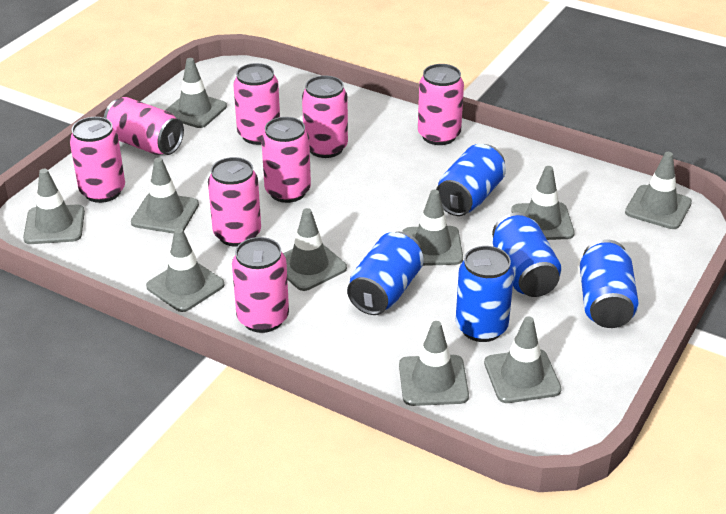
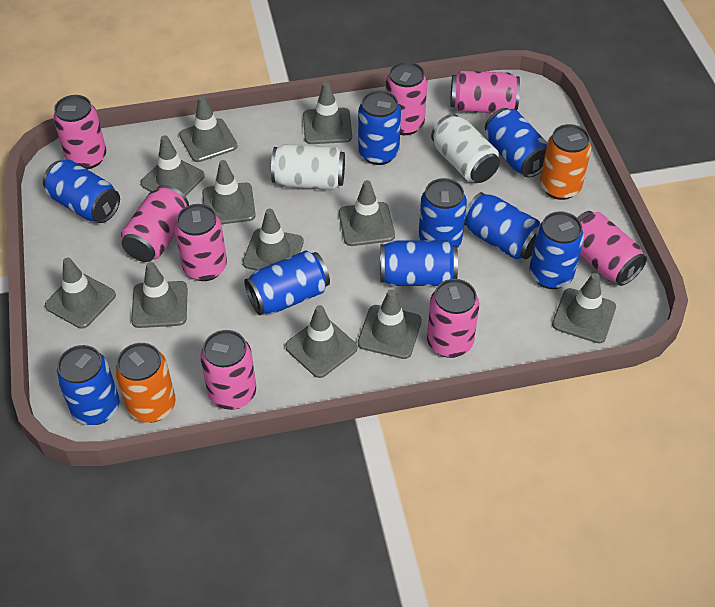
blue can: [347,232,424,315] [436,144,506,216] [456,246,514,342] [492,213,562,297] [580,239,639,328] = 5 -> [43,159,120,223] [56,345,119,425] [244,250,330,315] [358,90,401,165] [380,240,458,286] [418,178,467,248] [464,192,540,259] [485,108,547,177] [529,211,584,289] = 9
grey traffic cone: [23,169,85,244] [131,157,199,234] [146,228,224,312] [165,58,227,128] [283,208,347,291] [399,321,469,406] [402,189,463,266] [484,316,562,403] [511,166,575,240] [625,152,692,229] = 10 -> [45,257,116,329] [131,262,188,328] [140,135,205,197] [179,96,237,162] [202,160,256,224] [243,209,304,270] [285,305,357,378] [303,82,352,144] [339,180,395,246] [358,289,422,359] [552,273,616,343] = 11
orange can: none = 0 -> [115,343,176,423] [540,124,591,200] = 2
white can: none = 0 -> [271,144,345,190] [431,114,500,183] = 2

